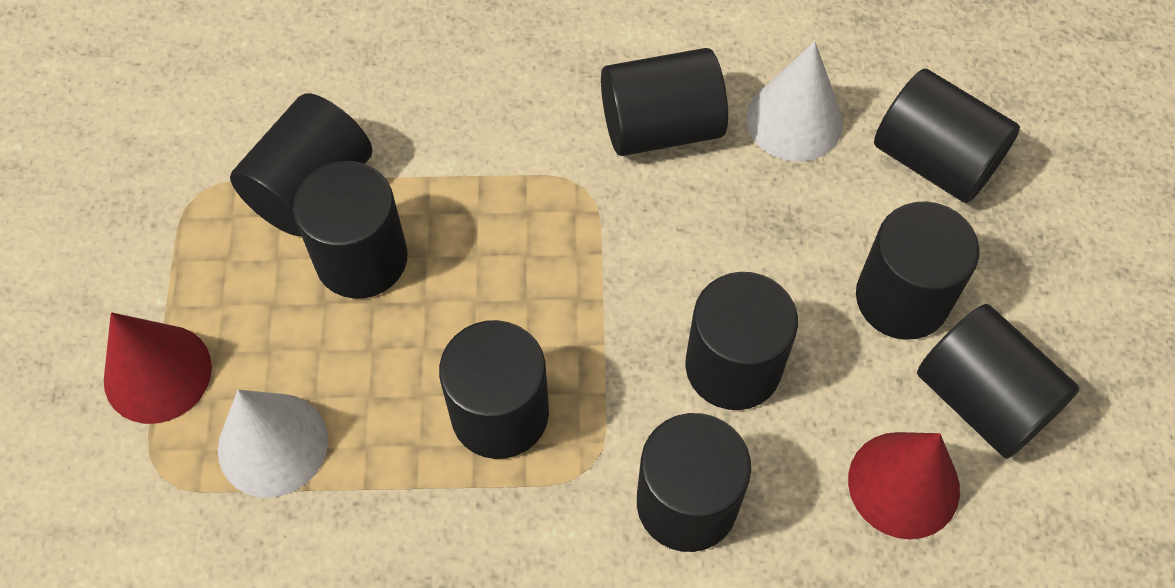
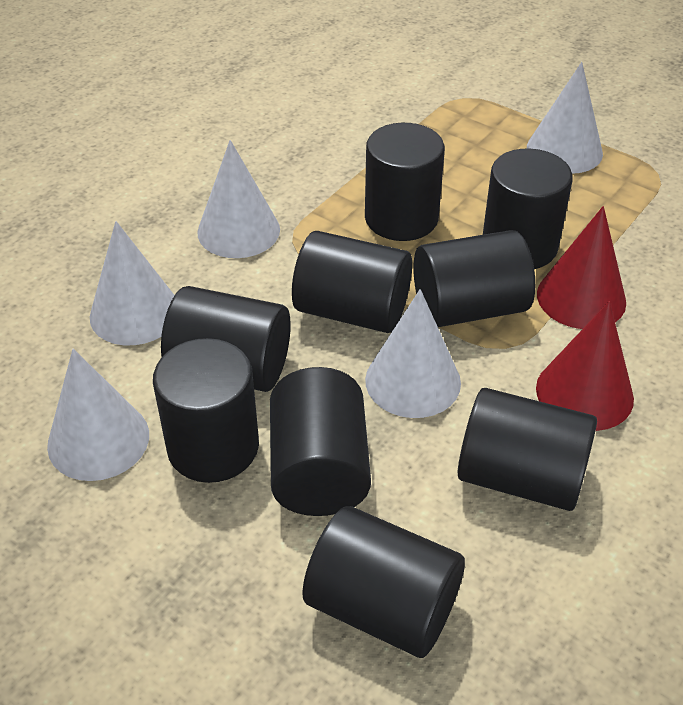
white cone: [218,390,328,498] [746,41,843,162] = 2 -> [47,349,149,481] [90,221,175,345] [197,140,280,258] [365,289,461,418] [527,62,603,174] = 5

